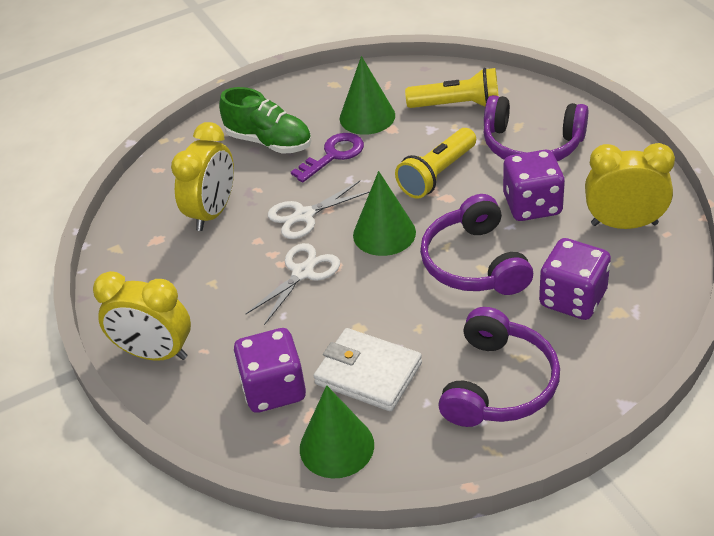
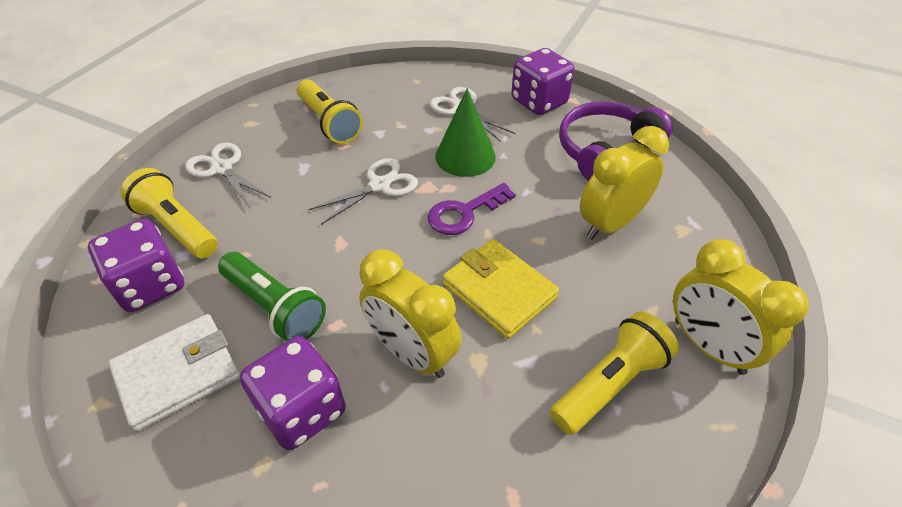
green cone: [300,385,374,479] [340,56,395,135] [353,171,416,256] = 3 -> [435,88,496,177] = 1
green flashlight: none = 0 -> [218,252,326,341] = 1
green shoe: [219,87,312,154] = 1 -> none = 0
purple headphones: [420,194,533,295] [438,307,560,427] [484,95,589,161] = 3 -> [559,101,673,181] = 1
white scissors: [246,243,340,325] [268,181,370,239] = 2 -> [185,142,271,207] [308,159,418,225] [430,87,515,141] = 3
yellow flashlight: [395,128,476,199] [405,68,499,108] = 2 -> [120,168,218,259] [297,79,363,144] [550,311,679,435] = 3
yellow wallet: none = 0 -> [443,239,559,339] = 1

